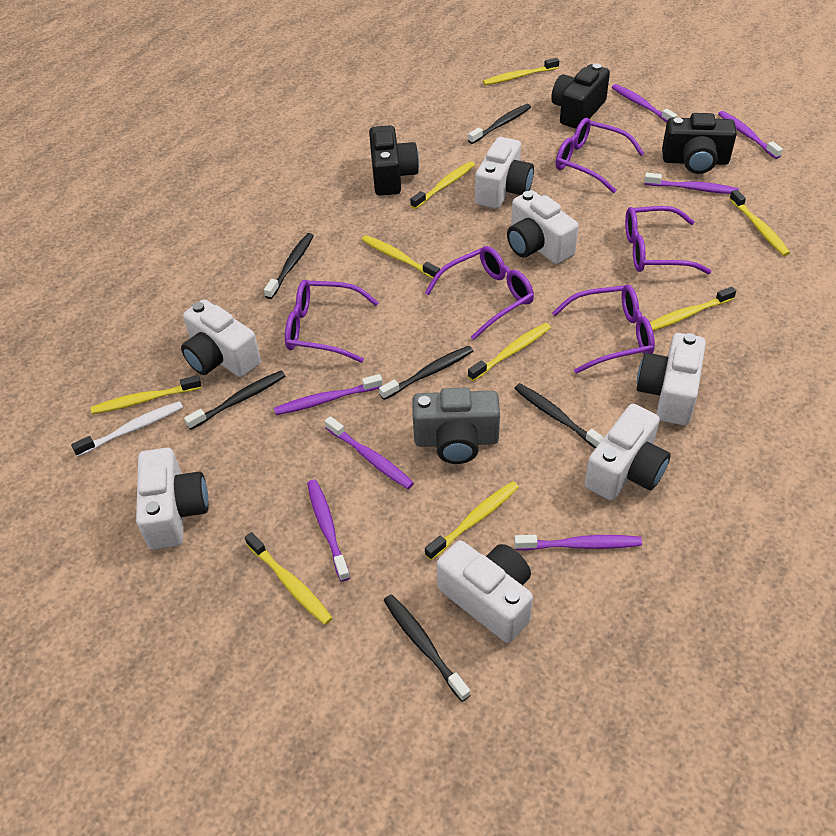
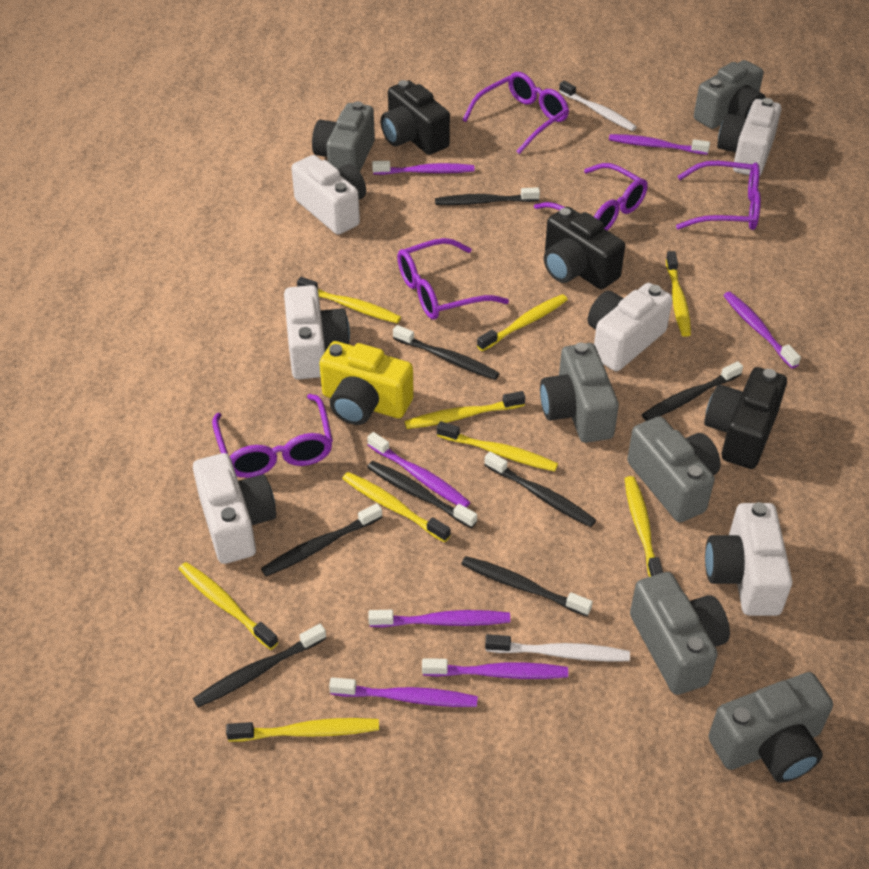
black toothbrush: [184,371,285,430] [264,233,314,299] [379,346,473,400] [384,594,470,702] [468,104,531,144] [514,383,604,449] = 6 -> [193,624,326,707] [261,503,382,576] [367,461,477,528] [393,325,500,380] [435,187,540,205] [461,556,593,616] [484,452,596,527] [642,361,743,421] = 8
grey camera: [412,387,500,464] = 1 -> [312,101,375,172] [540,343,619,443] [627,416,721,522] [630,572,730,695] [694,60,766,129] [708,672,833,783] = 6
white camera: [136,448,209,550] [181,299,261,377] [437,540,533,643] [475,137,534,209] [507,190,579,264] [585,404,670,501] [637,333,706,426] = 7 -> [193,453,276,564] [284,285,350,379] [291,155,366,235] [588,283,673,371] [705,502,793,616] [717,98,782,176] = 6
white toothbrush: [71,401,183,457] = 1 -> [485,634,630,662] [559,81,637,131] = 2
yellow camera: none = 0 -> [319,341,414,425] = 1

